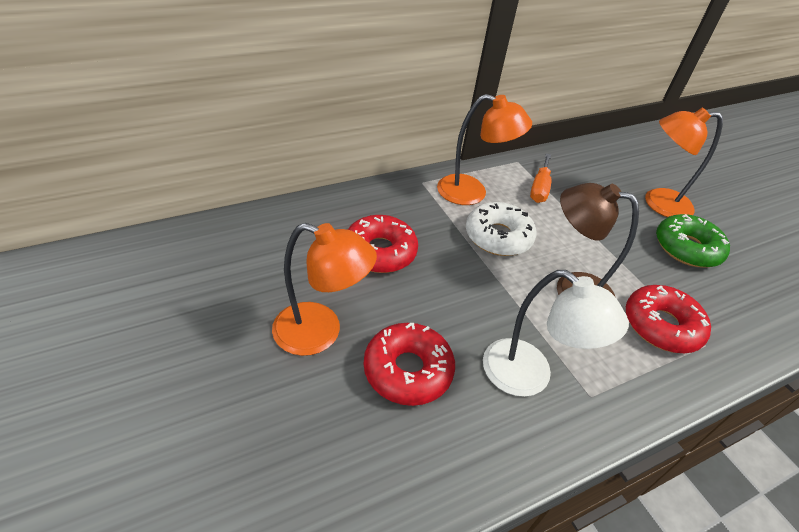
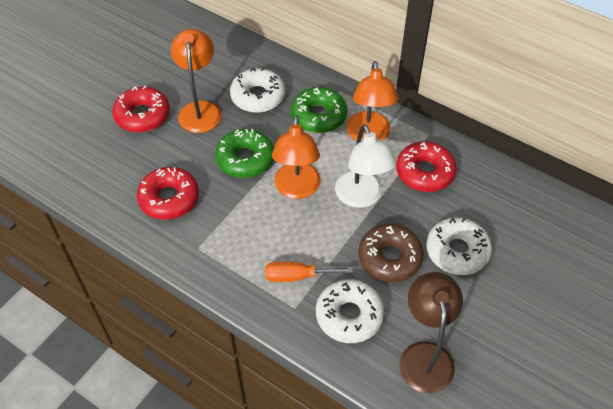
brown donut: none = 0 -> [358,224,424,282] = 1
green donut: [656,214,730,268] = 1 -> [215,129,274,178] [291,87,347,133] = 2
white donut: [466,202,536,256] = 1 -> [230,67,285,113] [316,279,384,343] [426,217,492,275] = 3

